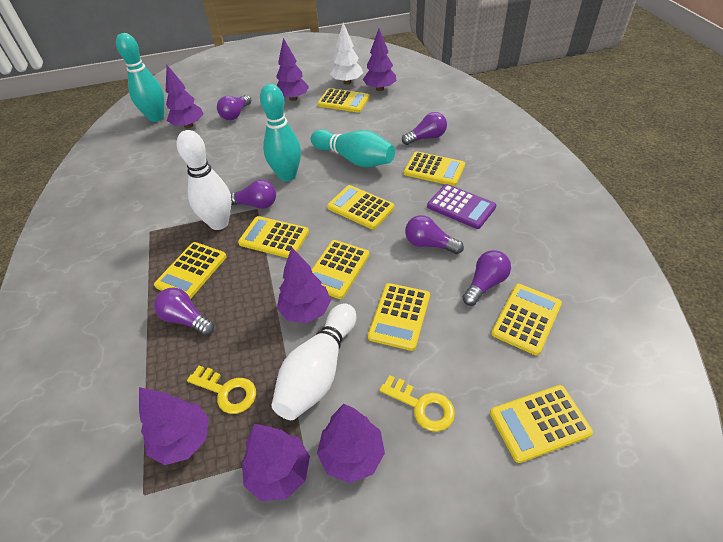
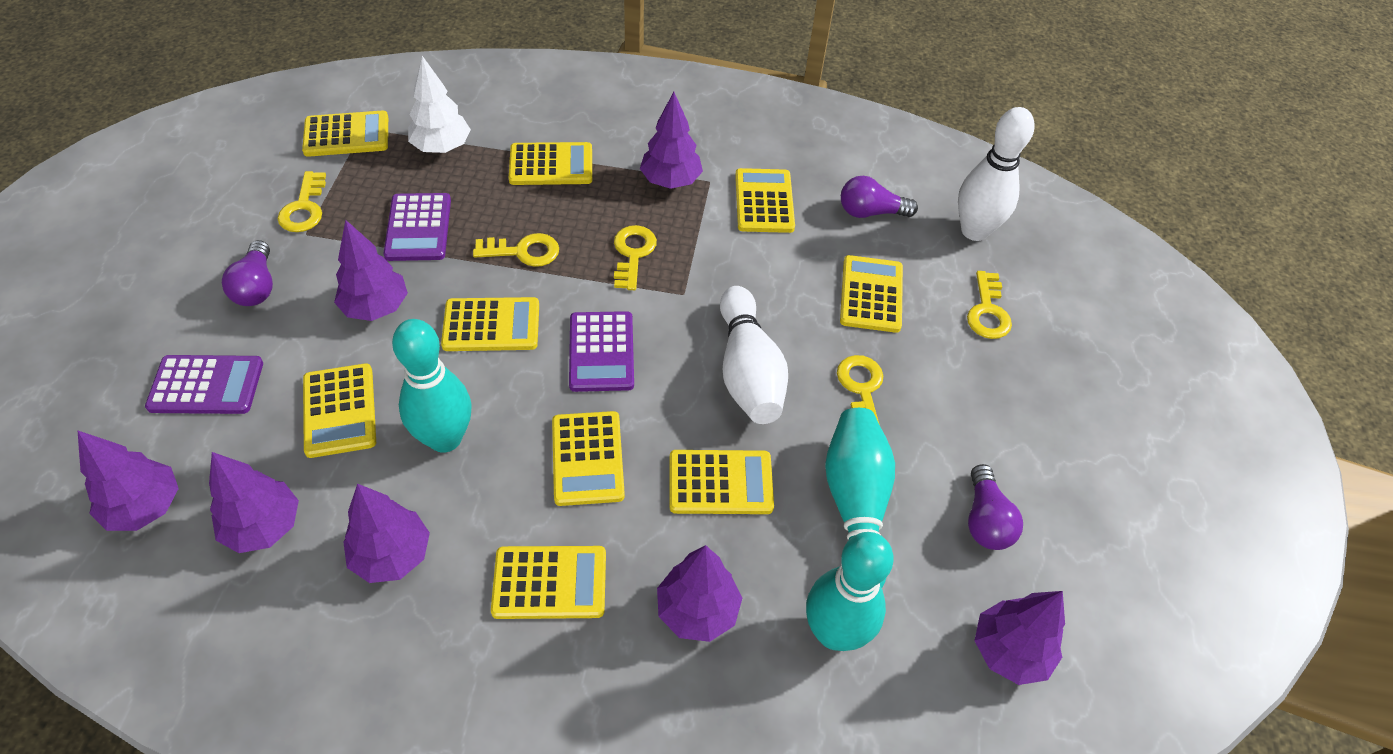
purple calculator: [427,184,496,229] = 1 -> [145,355,263,414] [383,193,451,261] [569,311,634,392] = 3
purple light bulb: [154,287,214,335] [217,95,251,120] [230,180,276,209] [402,112,447,145] [405,215,464,254] [462,250,511,306] = 6 -> [222,240,273,306] [841,176,918,218] [968,464,1023,550] = 3
yellow key: [187,366,256,414] [379,375,455,432] = 2 -> [278,171,326,232] [473,233,559,267] [614,225,657,290] [837,355,883,425] [967,271,1012,339] = 5

